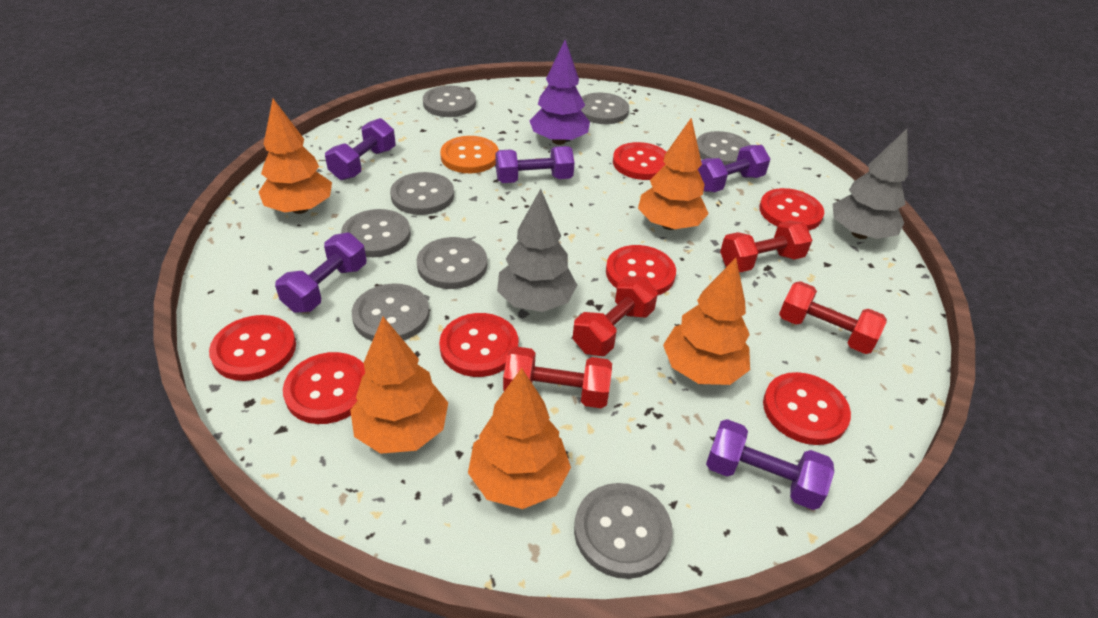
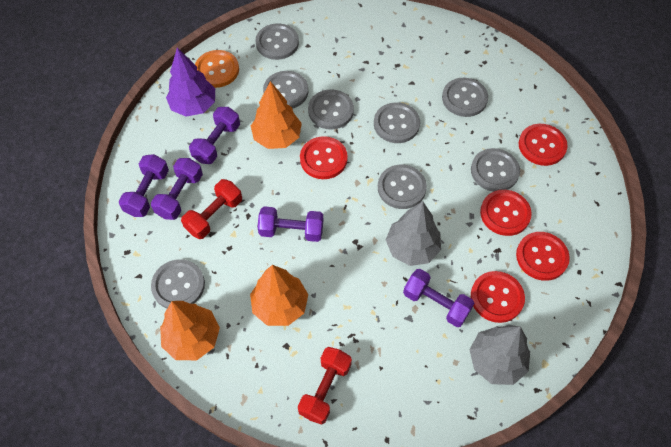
orange tree: [259,99,332,214] [350,317,448,454] [468,368,571,509] [638,118,709,230] [663,258,750,385] = 5 -> [160,301,220,360] [250,265,308,326] [251,81,302,149] = 3
red button: [209,315,296,381] [283,352,365,424] [439,313,518,377] [606,245,676,296] [613,142,666,180] [759,188,824,230] [763,372,851,445] = 7 -> [300,136,348,179] [471,271,525,323] [480,190,532,236] [516,232,570,281] [519,124,567,166] = 5
red dumbbell: [503,346,612,408] [573,276,658,356] [720,221,812,272] [779,281,887,354] = 4 -> [181,179,242,239] [298,347,352,425] = 2

